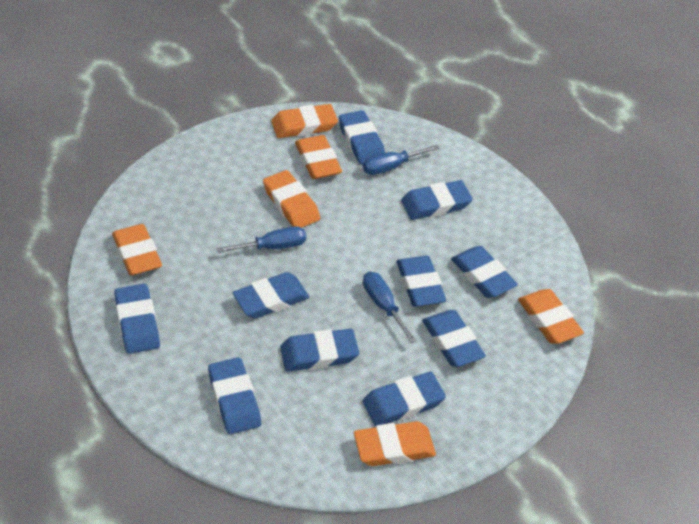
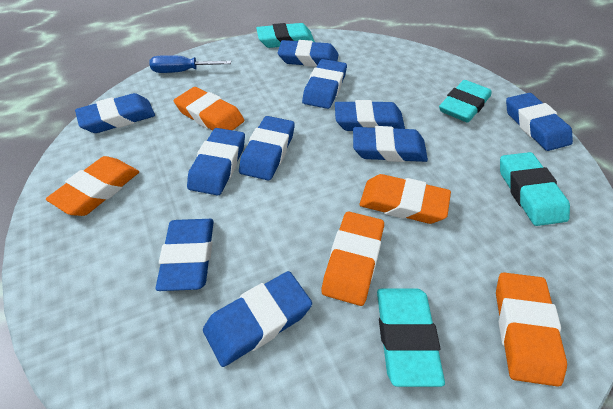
blue screwdriver: [217,227,306,253] [363,145,439,175] [363,272,416,343] = 3 -> [149,55,231,73] = 1
orange eraser: [112,224,162,275] [263,170,320,228] [271,104,338,138] [295,135,342,179] [354,421,436,466] [518,289,584,344] = 6 -> [46,156,139,216] [174,87,244,130] [322,212,384,306] [359,174,451,224] [496,272,567,387] = 5
turquoise eraser: none = 0 -> [256,23,315,48] [377,289,445,387] [439,80,492,123] [500,152,570,226] = 4

